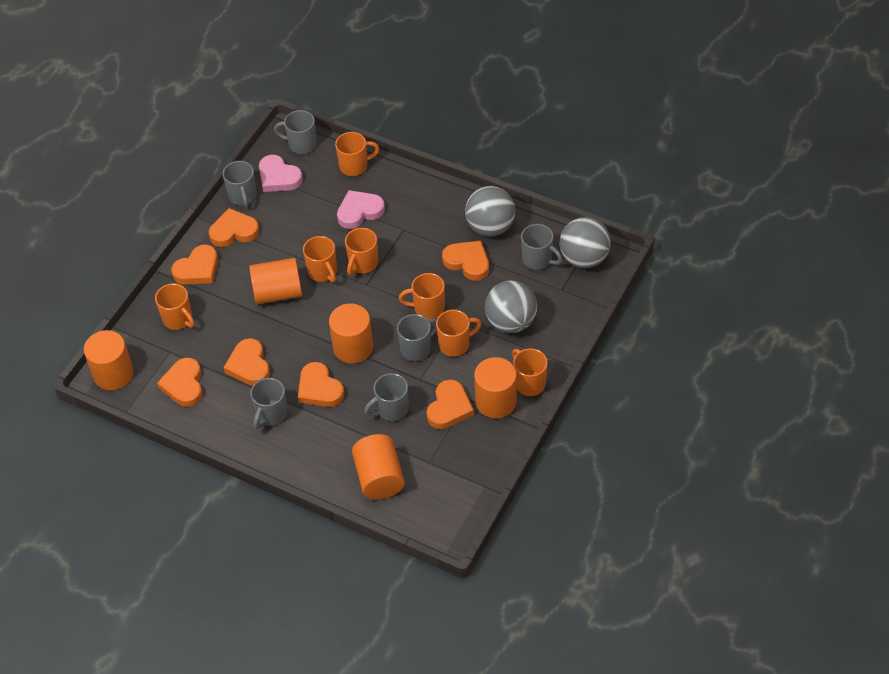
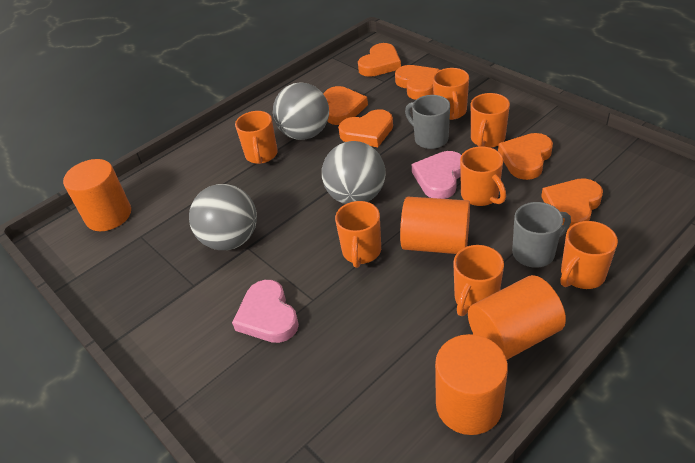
grey mug: [223,161,257,208] [250,378,288,429] [274,110,317,154] [364,373,409,421] [397,314,437,361] [521,224,562,270] = 6 -> [405,95,450,149] [512,202,571,268] = 2
orange cylinder: [84,330,134,390] [249,258,302,304] [329,303,373,364] [352,434,405,499] [474,357,517,418] = 5 -> [63,159,131,231] [400,197,470,254] [435,334,508,435] [468,275,566,360] = 4
orange heart: [157,358,203,407] [171,244,218,285] [209,208,259,247] [223,338,270,386] [298,362,344,407] [427,379,474,429] [442,241,489,281] = 7 -> [324,86,368,125] [338,109,393,147] [358,43,401,77] [395,65,440,100] [498,133,553,180] [541,178,603,230] = 6

